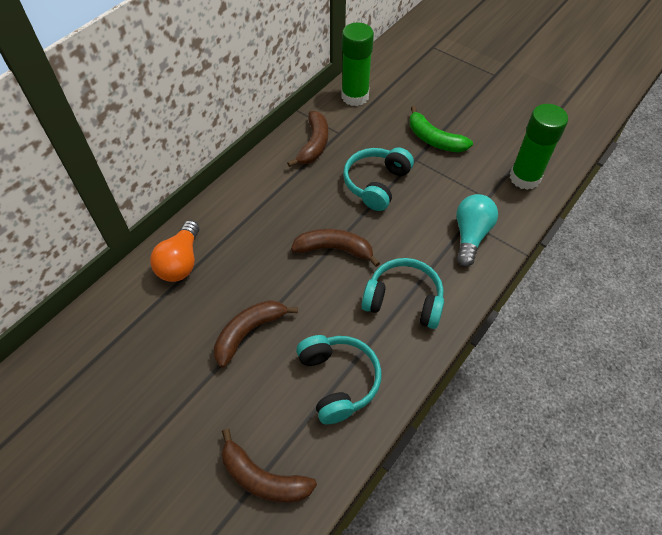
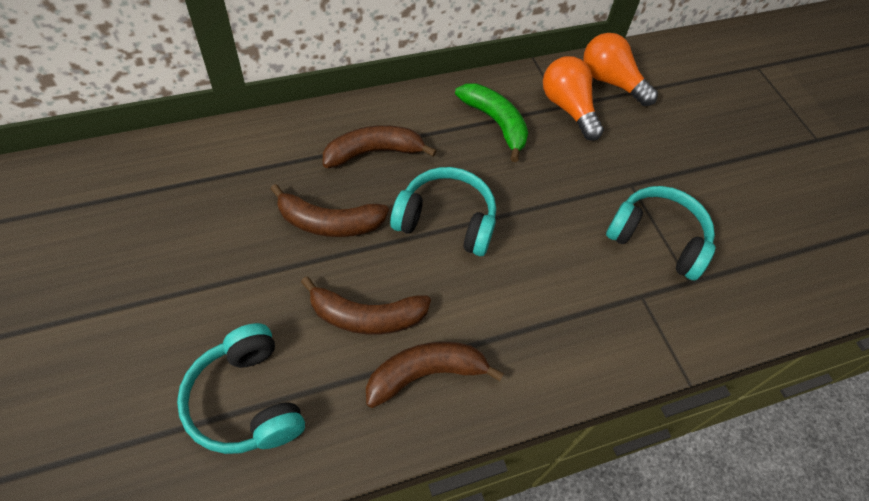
green glue stick: [341,22,374,106] [510,104,568,190] = 2 -> none = 0
orange light bulb: [150,220,199,282] = 1 -> [543,56,604,141] [583,33,658,106] = 2
turquoise light bulb: [456,194,498,266] = 1 -> none = 0

